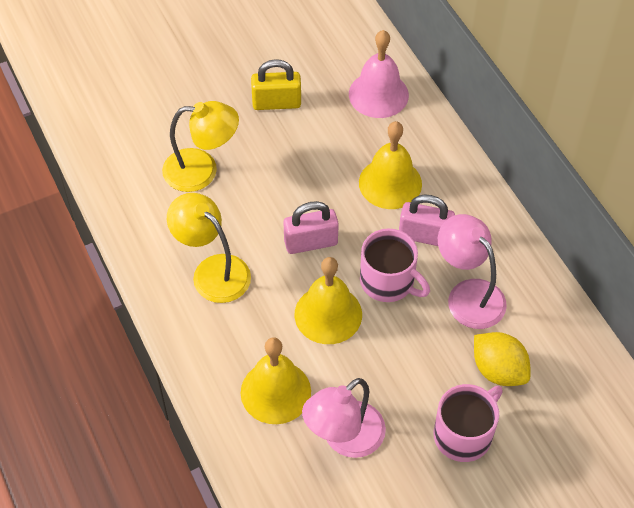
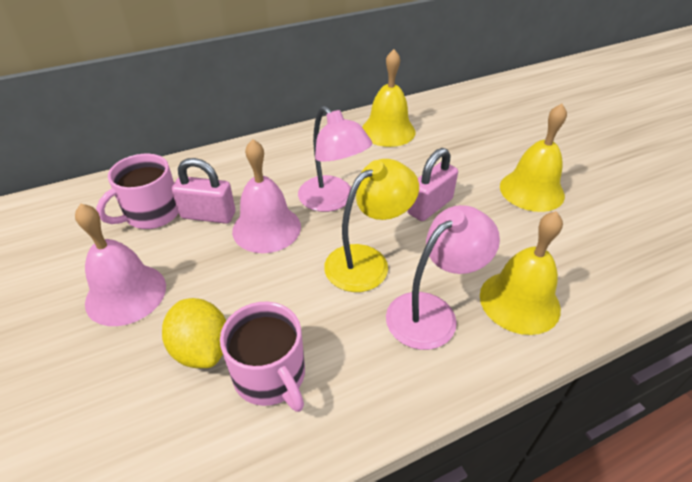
pink bell: [349,30,409,118] = 1 -> [75,203,166,326] [232,139,301,253] = 2
yellow lamp: [162,101,239,192] [167,193,251,303] = 2 -> [324,159,419,292] = 1
yellow padlock: [251,59,301,110] = 1 -> none = 0

